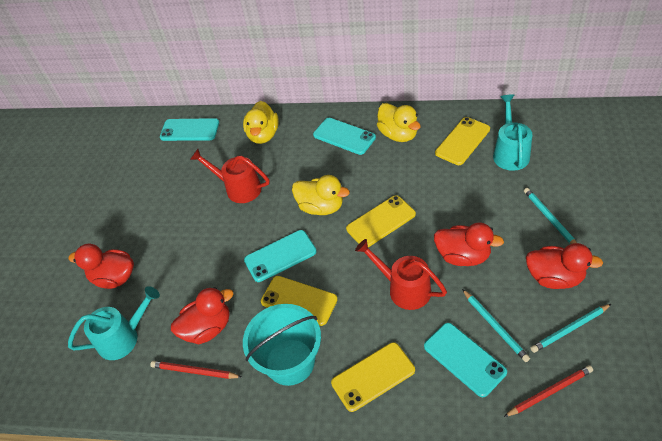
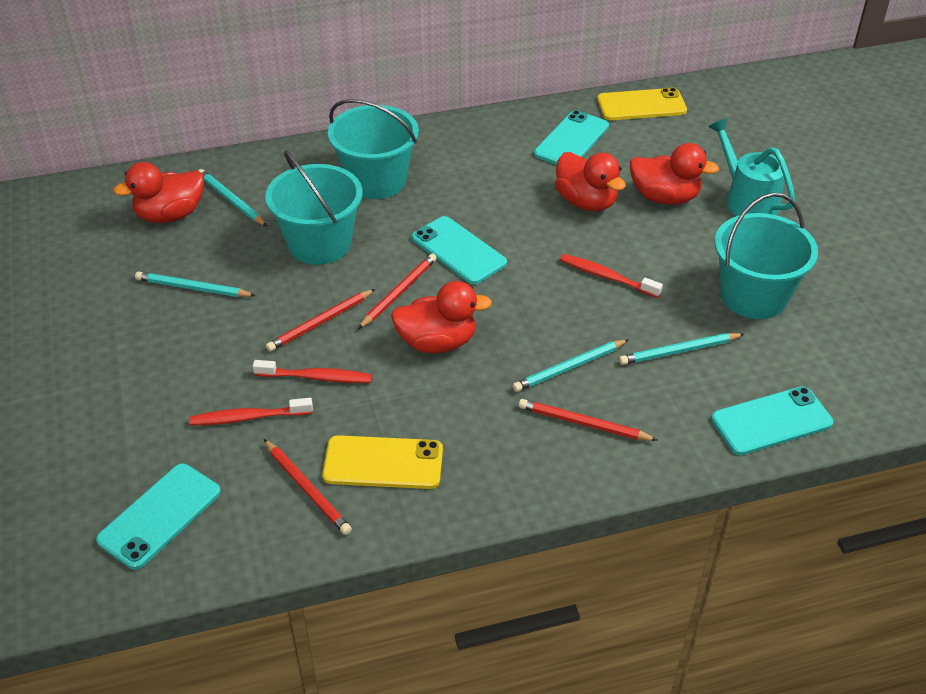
red pencil: [150,361,241,379] [504,365,593,417] = 2 -> [264,439,352,535] [266,289,375,352] [358,253,437,329] [519,399,657,441] = 4
red toothbrush: none = 0 -> [189,398,313,426] [253,360,372,383] [560,254,663,298] = 3
red watering can: [190,149,269,203] [355,239,447,310] = 2 -> none = 0
turquoise bucket: [243,304,321,386] = 1 -> [265,151,363,265] [328,99,419,199] [714,193,818,319] = 3
turquoise pencil: [462,289,530,362] [524,188,577,244] [530,304,611,353] = 3 -> [135,271,256,297] [198,169,267,227] [513,339,629,392] [619,333,744,365] = 4
turquoise watering can: [68,286,160,360] [493,94,532,171] = 2 -> [708,118,795,216] = 1
yellow duck: [243,101,279,144] [292,175,350,215] [377,103,421,142] = 3 -> none = 0
yellow phone: [261,276,338,326] [331,342,415,412] [346,195,416,247] [435,117,490,165] = 4 -> [322,435,443,489] [597,88,687,120] = 2

